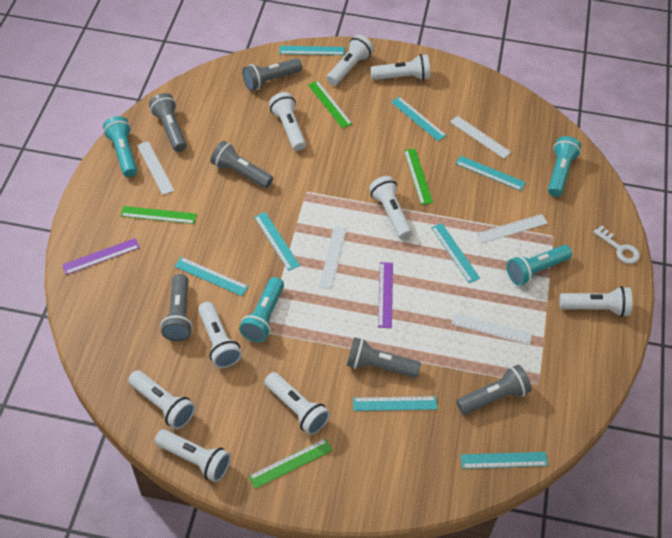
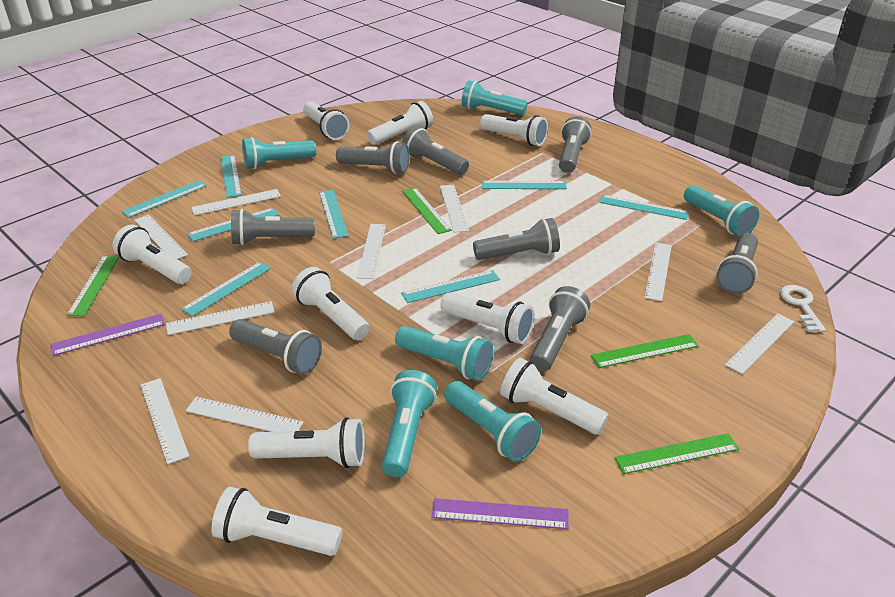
grey flashlight: [149,93,187,152] [161,274,193,341] [210,141,273,188] [243,58,302,91] [347,337,421,378] [456,365,532,414] = 6 -> [229,319,322,374] [231,209,315,245] [336,141,409,174] [402,126,469,175] [473,218,560,260] [530,286,590,371] [559,116,592,173] [716,233,758,294] = 8
turquoise flashlight: [103,116,137,177] [239,277,284,342] [507,245,572,286] [548,136,581,197] = 4 -> [242,137,316,169] [382,370,437,477] [395,326,493,381] [444,381,541,462] [461,80,527,115] [684,185,759,236] = 6
white ruler: [137,141,174,195] [319,226,347,289] [450,116,511,159] [452,313,532,345] [476,214,548,244] = 5 -> [134,215,188,259] [141,378,189,464] [166,301,275,335] [186,397,304,432] [191,189,281,215] [357,224,386,279] [440,185,469,233] [644,242,672,301] [725,313,794,374] = 9

